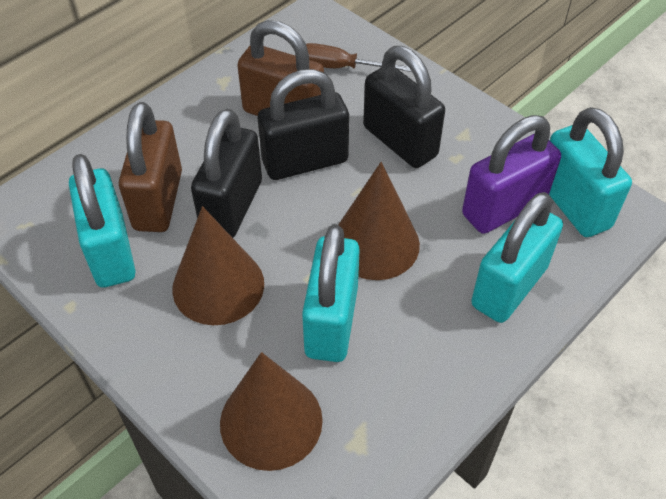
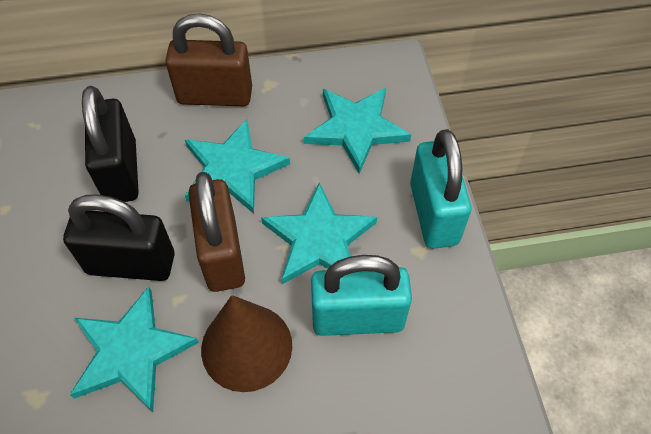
black padlock: [191,109,262,238] [258,69,349,180] [363,46,445,168] = 3 -> [63,194,175,281] [82,86,139,202] = 2
brown cone: [172,206,264,325] [220,352,323,471] [338,162,420,280] = 3 -> [201,295,292,392] = 1
brown screwdriver: [306,43,412,72] = 1 -> none = 0
purple padlock: [462,115,561,234] = 1 -> none = 0
turquoise padlock: [69,154,135,288] [302,224,360,362] [471,192,563,323] [549,107,632,237] = 4 -> [311,255,412,336] [410,129,471,249] = 2
turquoise star: none = 0 -> [70,286,199,412] [185,119,290,214] [261,182,377,284] [304,88,411,174] = 4

